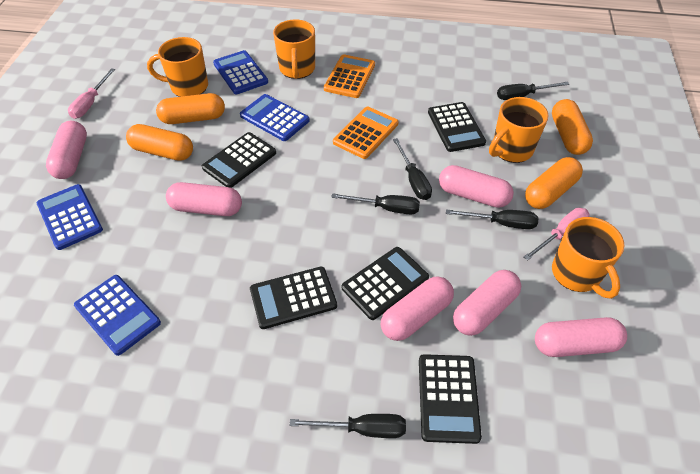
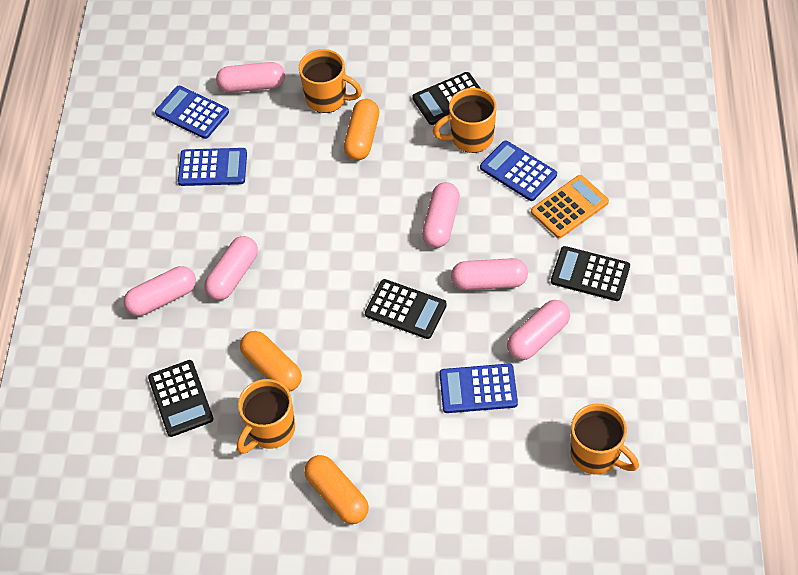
black calculator: [202,132,276,188] [250,266,337,329] [342,247,429,320] [419,354,482,444] [428,102,486,152] = 5 -> [148,360,214,437] [365,279,447,339] [412,72,481,125] [551,246,630,301] = 4
black screwdriver: [290,414,406,438] [331,193,420,214] [393,138,432,200] [446,209,538,229] [497,82,569,100] = 5 -> none = 0
orange calculator: [324,54,375,98] [333,106,399,159] = 2 -> [531,175,609,238] = 1
orange capsule: [126,124,193,161] [156,93,225,124] [525,157,583,209] [552,99,593,155] = 4 -> [240,331,302,391] [304,455,369,524] [344,99,379,160] = 3
pink screwdriver: [68,68,115,119] [524,208,590,261] = 2 -> none = 0

